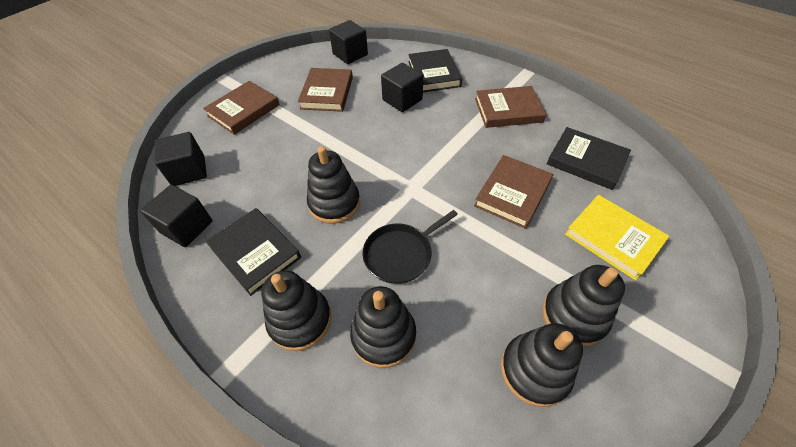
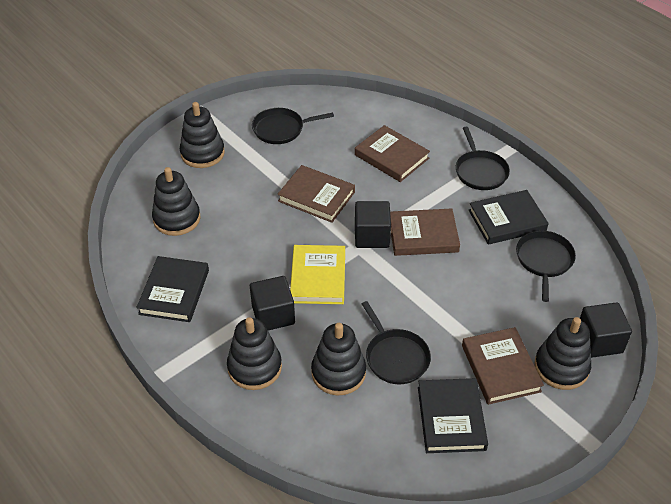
black cube: [140,185,213,247] [154,132,207,186] [329,20,368,64] [381,63,423,112] = 4 -> [250,276,295,331] [355,201,391,248] [580,302,632,358] = 3
black pan: [363,210,458,284] = 1 -> [252,108,334,144] [362,301,431,384] [456,127,510,190] [516,231,576,302] = 4

